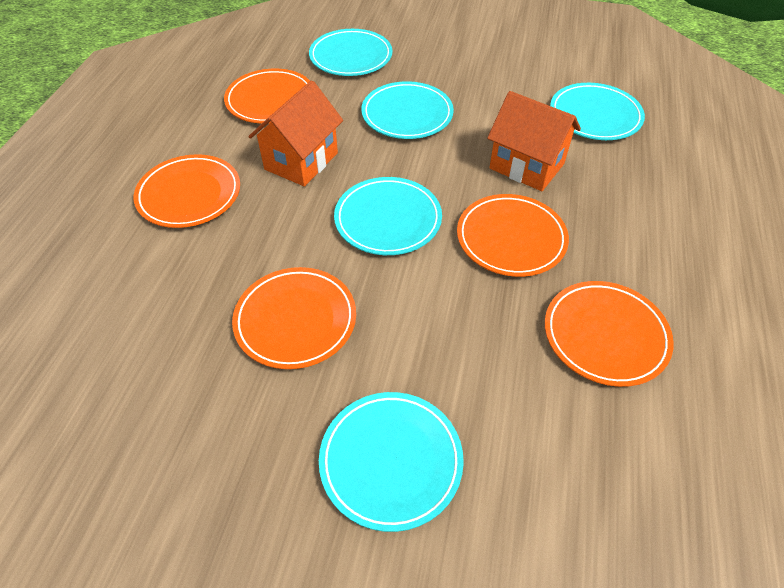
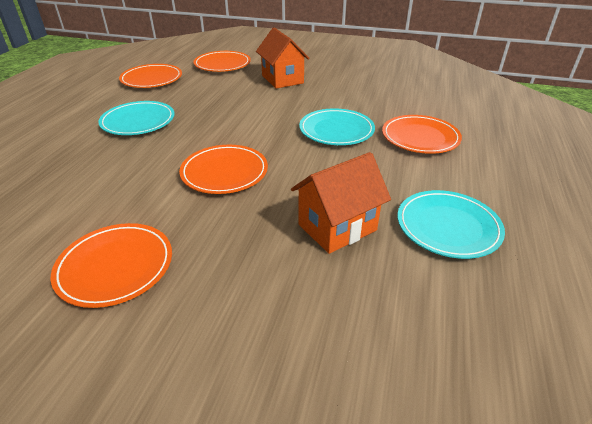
turquoise plate: [309,29,392,76] [319,392,464,532] [334,177,442,255] [361,81,454,139] [550,83,645,140] = 5 -> [98,101,175,135] [299,108,375,145] [397,190,505,259] = 3

